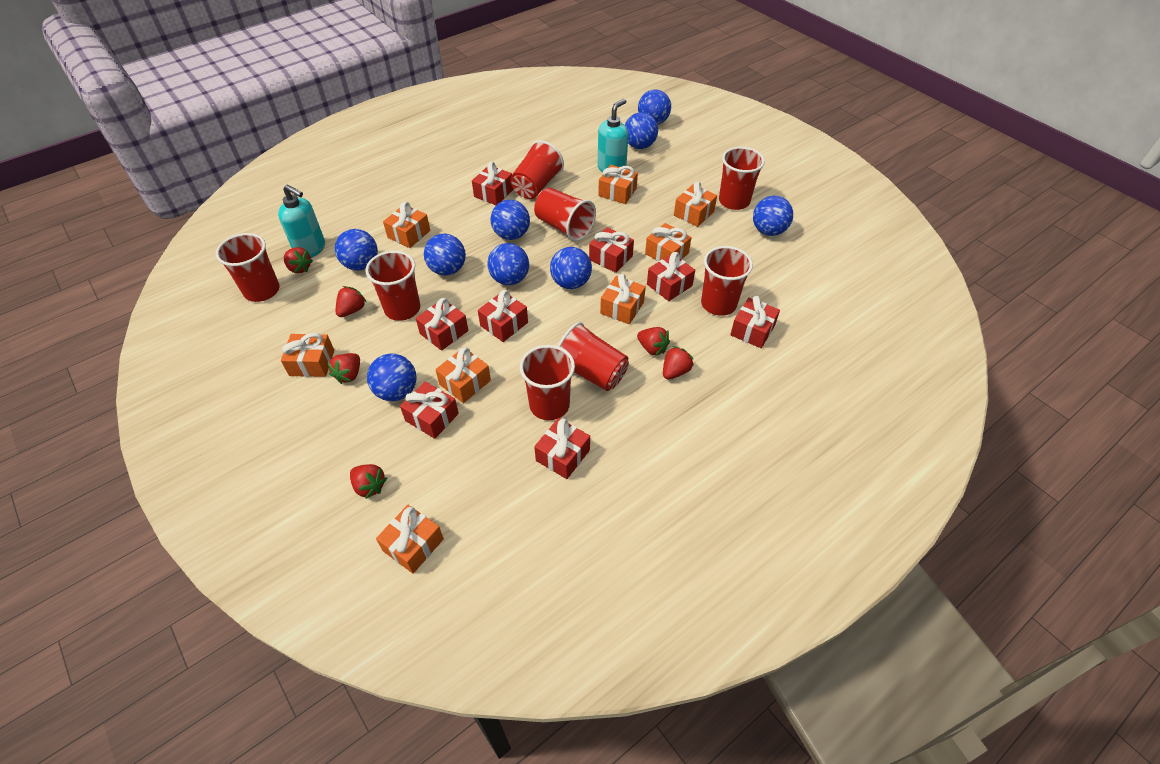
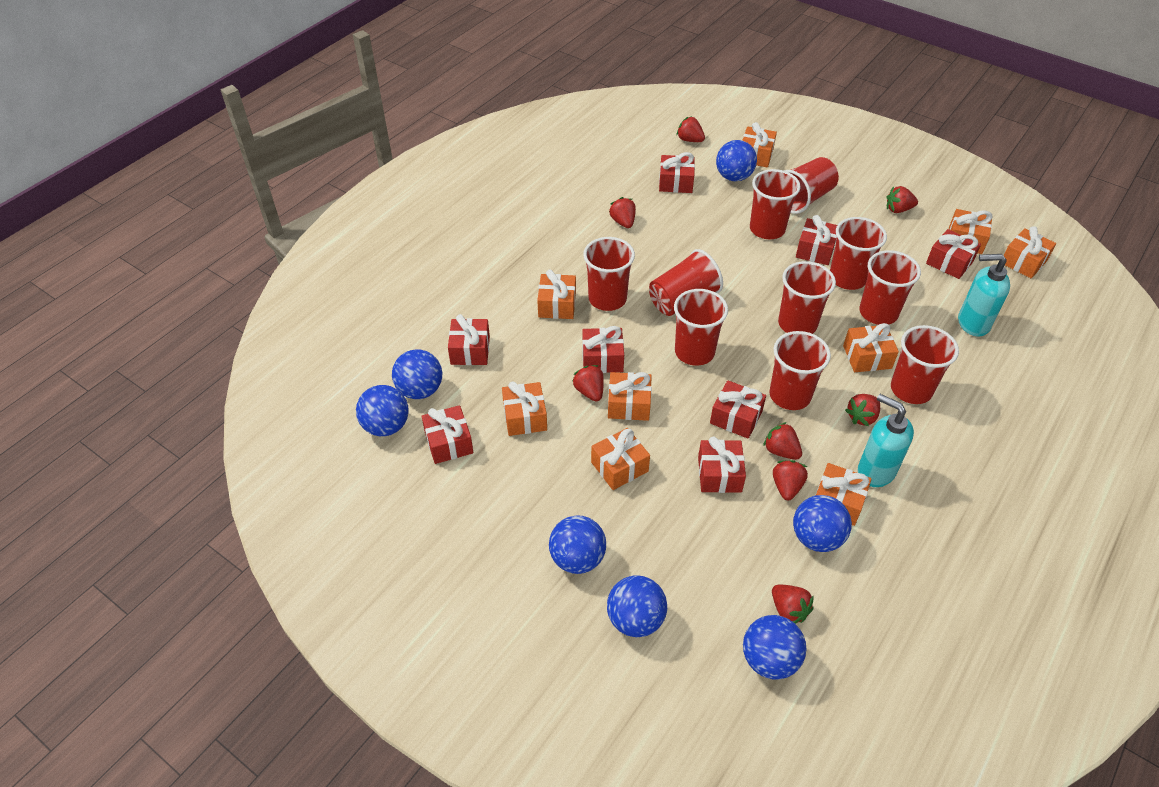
blue ball: [335,229,378,271] [367,353,417,401] [424,234,466,275] [487,243,529,285] [490,200,530,240] [550,247,592,289] [625,112,658,149] [638,89,671,125] [753,196,793,236] = 9 -> [356,385,409,436] [392,349,442,399] [549,516,606,574] [607,575,667,637] [716,140,757,181] [743,615,807,679] [793,495,852,552] = 7
orange gift: [281,333,334,377] [376,505,444,573] [383,202,430,248] [435,347,491,403] [598,165,638,204] [600,274,646,324] [645,223,691,262] [674,182,717,227] = 8 -> [502,382,547,436] [537,270,576,319] [591,428,650,490] [608,372,652,421] [742,122,777,167] [816,463,872,526] [843,323,899,372] [949,209,992,254] [1004,226,1056,278] = 9
red cup: [216,233,280,302] [365,251,420,321] [510,140,564,199] [520,345,575,420] [534,188,596,241] [558,322,629,391] [701,246,753,316] [719,147,765,210] = 8 -> [583,237,635,311] [649,249,723,316] [674,289,728,366] [750,169,801,239] [769,331,831,410] [778,261,836,334] [784,157,839,214] [830,217,887,290] [859,250,921,325] [891,325,959,404] = 10
red strawberry: [284,247,313,273] [327,353,360,384] [336,286,366,317] [350,464,387,499] [637,327,670,356] [663,346,694,379] = 6 -> [572,365,604,401] [609,197,636,228] [677,116,705,142] [763,422,802,460] [772,585,814,624] [773,460,808,500] [845,394,880,426] [887,186,918,213] = 8

